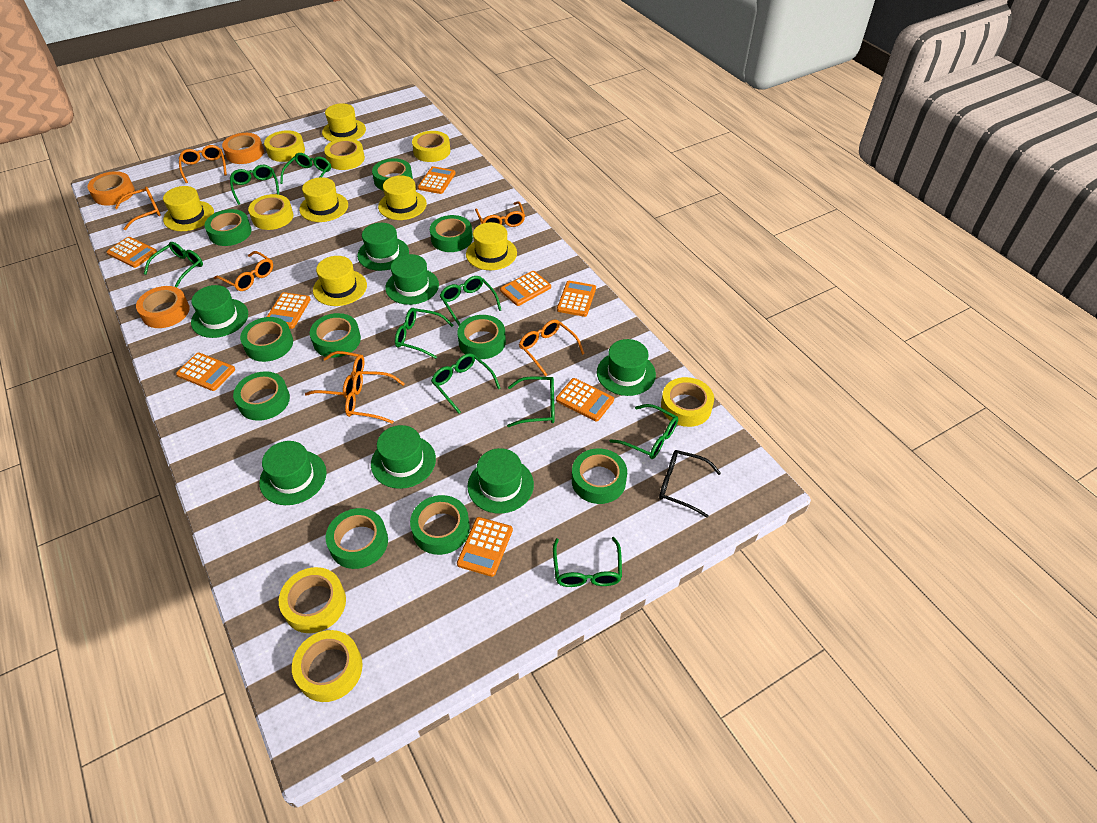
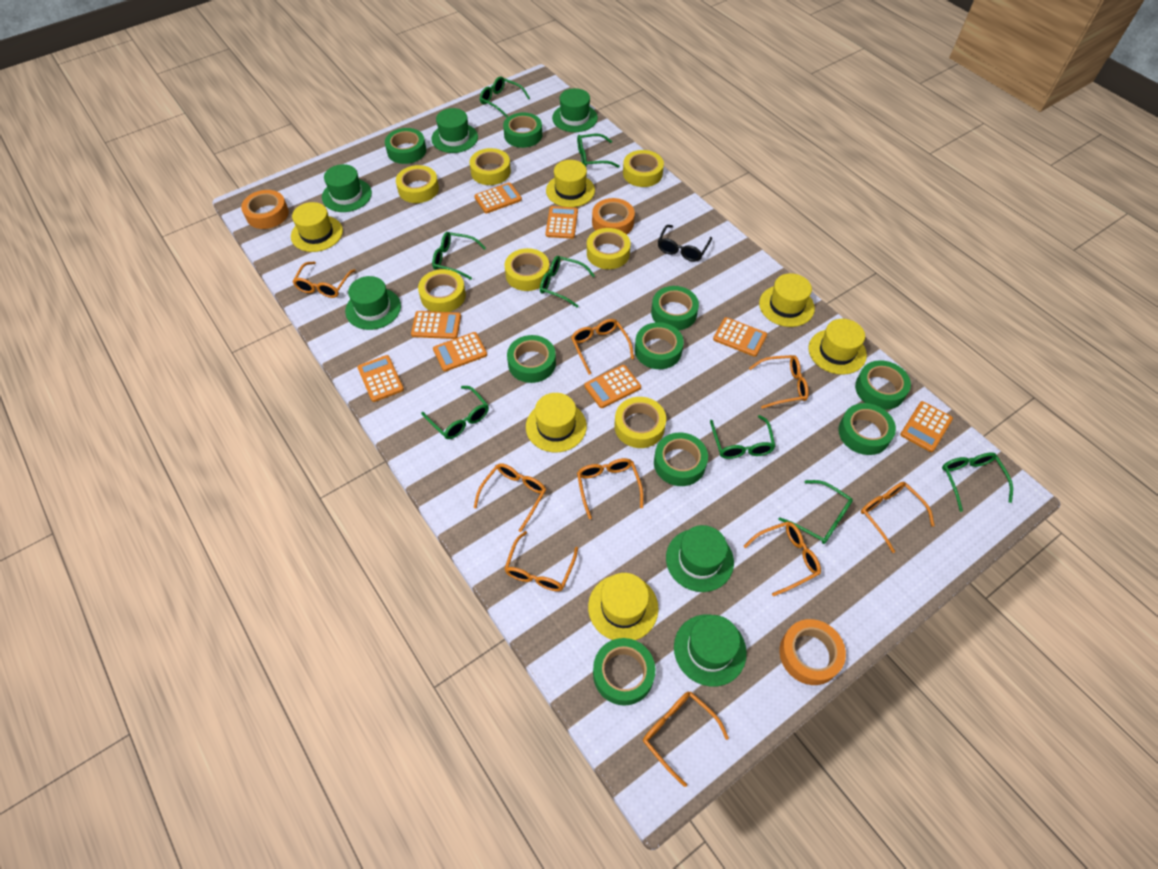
green glasses: [144,242,203,287] [230,165,280,205] [280,153,331,184] [395,308,454,359] [431,353,500,414] [440,276,501,326] [507,377,555,427] [553,537,622,587] [610,404,678,459] = 9 -> [421,386,489,439] [432,232,486,280] [480,76,530,118] [540,256,595,308] [577,134,620,168] [710,415,776,459] [779,480,853,544] [942,452,1013,512] = 8
green hat: [191,285,248,338] [259,441,327,505] [357,223,409,271] [371,425,436,489] [385,254,439,305] [468,448,534,514] [597,339,656,396] = 7 -> [322,164,372,212] [345,276,401,330] [431,108,478,153] [552,88,598,132] [666,525,734,592] [674,614,747,687] = 6
green tape: [205,209,252,246] [233,371,290,421] [240,317,293,362] [310,313,361,358] [326,508,388,569] [372,158,413,191] [410,495,470,555] [430,215,473,252] [457,315,506,359] [572,448,627,504] = 10 -> [385,128,426,164] [503,113,542,148] [507,335,556,383] [593,638,655,706] [635,322,684,369] [651,286,699,330] [654,433,708,486] [838,403,896,455] [855,360,911,410] = 9
orange glasses: [115,186,161,230] [179,145,227,183] [214,251,273,291] [305,351,364,398] [345,371,405,424] [475,201,525,227] [519,320,584,376] = 7 -> [293,262,356,298] [474,463,546,532] [504,531,578,591] [571,319,634,375] [577,458,643,519] [643,691,729,787] [743,521,821,596] [749,355,809,409] [861,482,935,553] = 9

